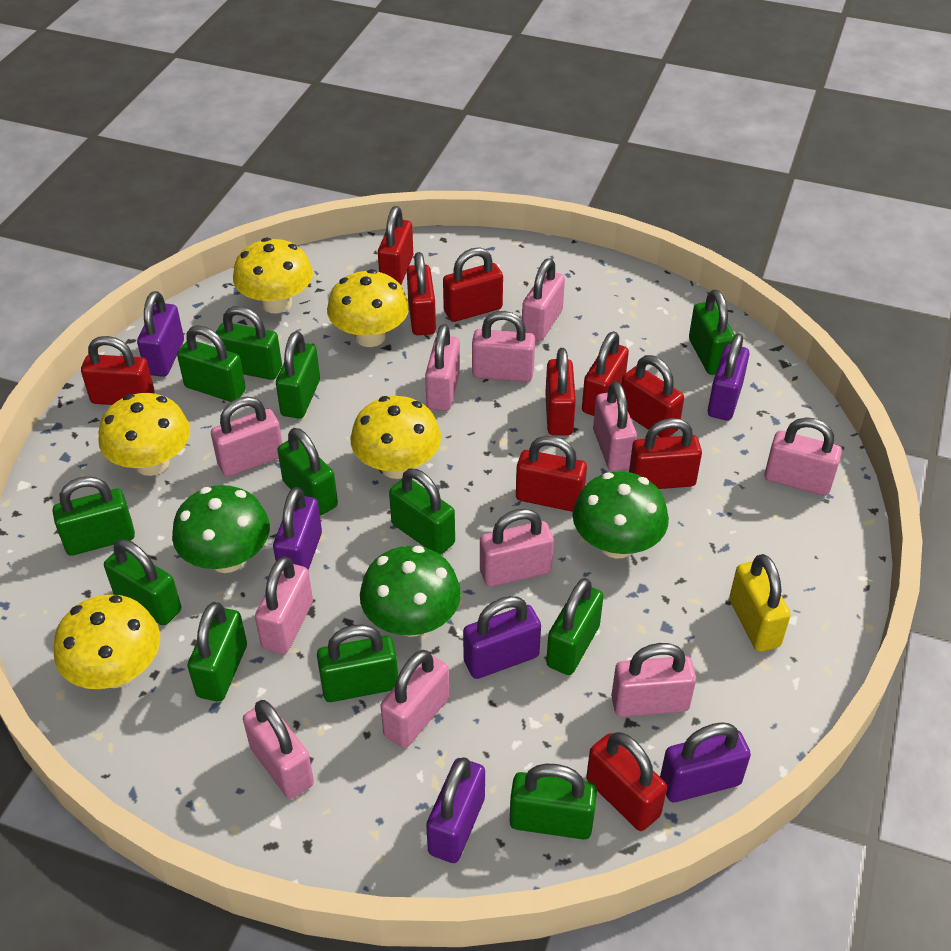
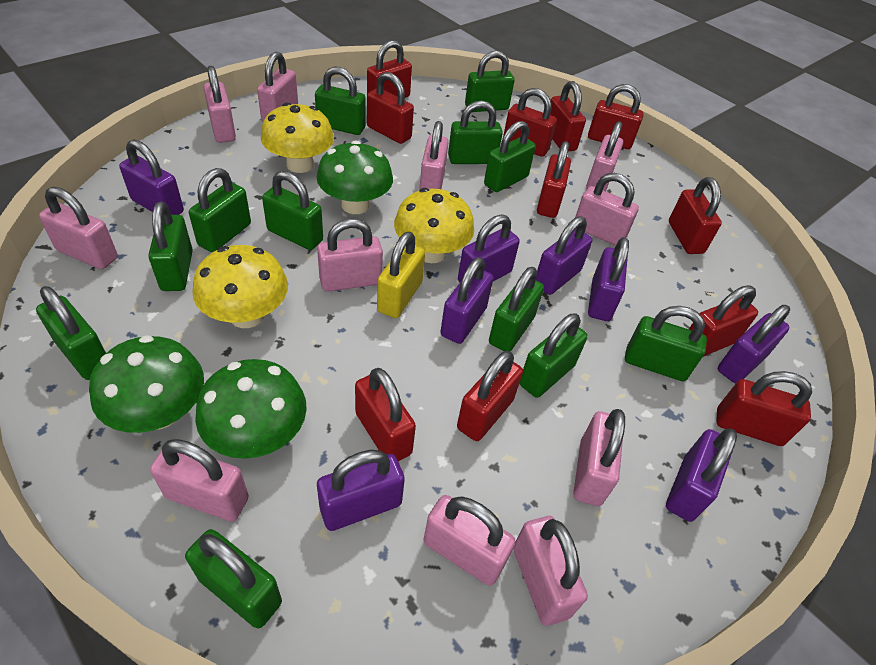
purple padlock: [137,291,184,377] [273,487,322,570] [426,757,485,863] [463,596,541,679] [660,722,751,802] [708,333,749,421] = 6 -> [119,139,184,215] [317,450,405,531] [440,257,494,344] [458,215,520,283] [536,216,593,295] [588,237,629,321] [666,428,737,522] [718,305,790,383] = 8
red padlock: [81,336,155,405] [378,206,413,285] [407,252,436,335] [443,248,503,322] [516,436,587,512] [545,348,576,435] [582,331,629,416] [586,732,667,831] [622,355,684,438] [629,418,702,489] = 10 -> [355,368,416,461] [367,40,412,98] [367,72,414,144] [457,351,523,441] [503,88,557,157] [537,141,571,218] [550,81,586,152] [588,84,644,149] [669,177,722,254] [689,285,758,357] [716,371,812,446] = 11
yellow mushroom: [54,595,160,689] [98,393,190,476] [233,238,313,313] [327,269,409,347] [351,396,441,479] = 5 -> [192,245,288,328] [261,103,334,173] [394,188,474,263] = 3

